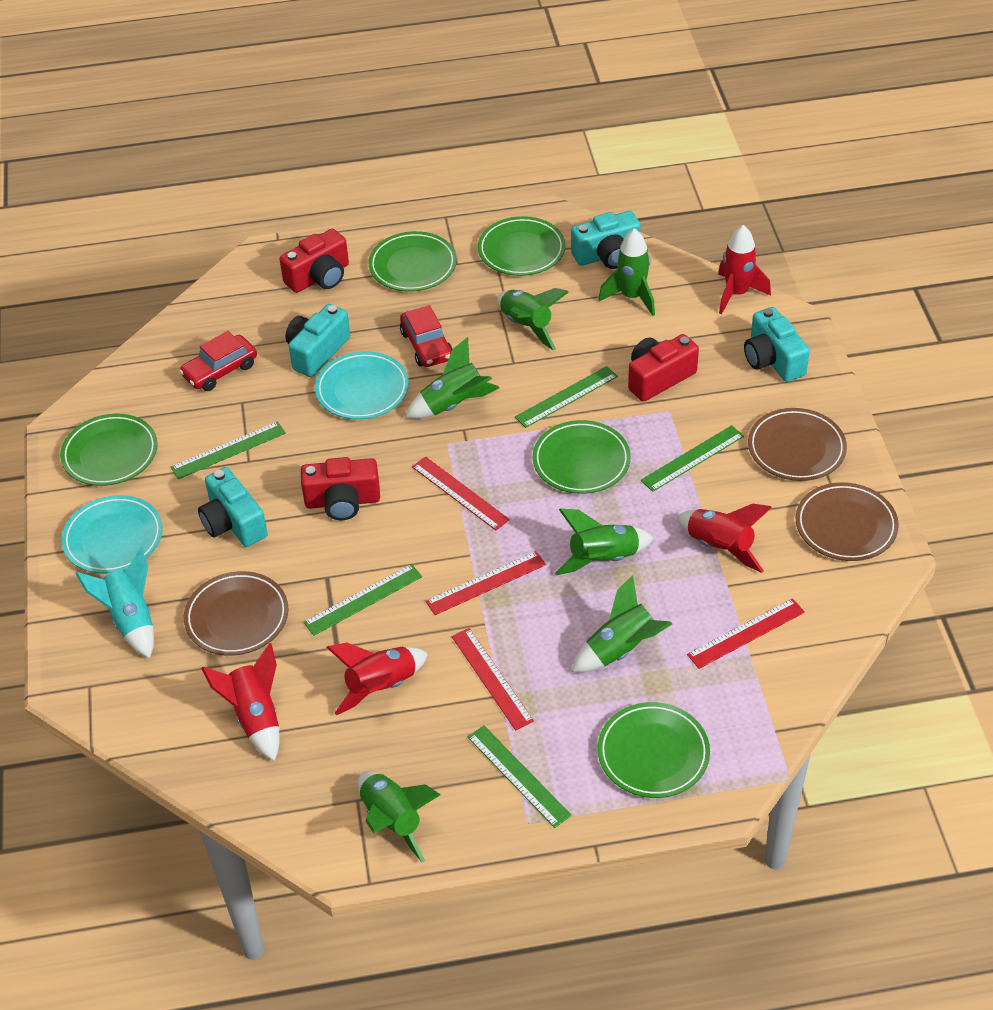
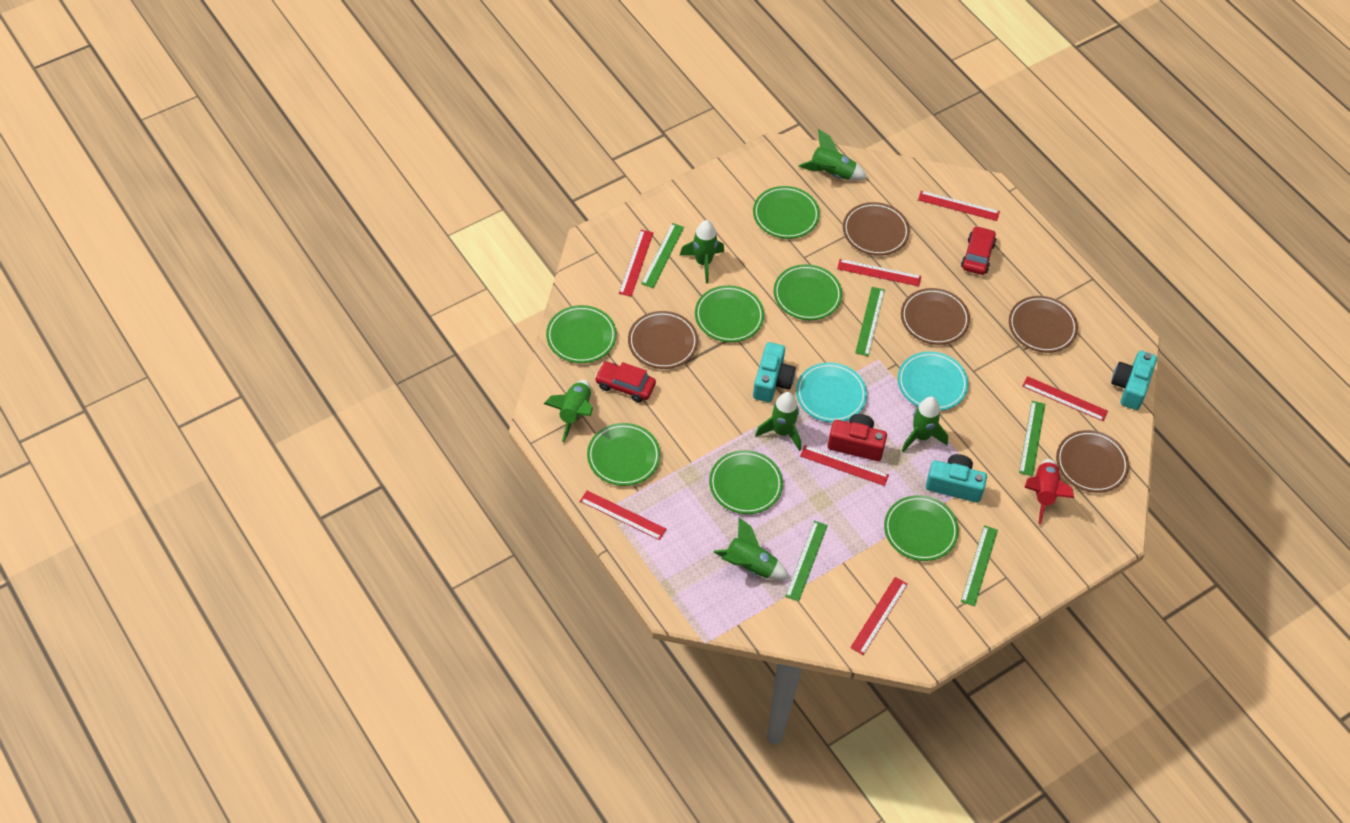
brown plate: [184,571,289,656] [748,408,847,481] [795,482,899,561] = 3 -> [628,311,698,369] [843,202,910,256] [901,288,970,345] [1009,296,1078,353] [1056,430,1129,493] = 5
green plate: [60,414,158,486] [368,231,457,292] [478,216,565,276] [533,420,631,494] [598,702,710,798] = 5 -> [546,305,617,363] [587,423,661,486] [695,285,764,342] [709,450,783,514] [753,186,820,239] [774,264,842,320] [884,495,959,561] = 7
red camera: [280,229,349,293] [301,457,380,520] [628,334,699,402] = 3 -> [827,414,887,461] = 1
red rocket: [201,643,279,761] [326,643,428,715] [677,504,772,573] [718,225,771,314] = 4 -> [1024,459,1074,525] = 1
red ruler: [412,456,510,530] [426,551,546,615] [452,628,534,730] [687,598,805,669] = 4 -> [580,491,667,540] [619,230,653,297] [800,445,889,486] [837,259,921,286] [850,577,908,655] [918,191,1000,221] [1022,376,1108,421] = 7
turquoise camera: [198,467,268,547] [285,304,350,377] [571,211,641,269] [744,307,810,382] = 4 -> [753,342,796,402] [926,454,987,503] [1111,351,1157,410] = 3
turquoise rocket: [75,547,154,658] = 1 -> none = 0

